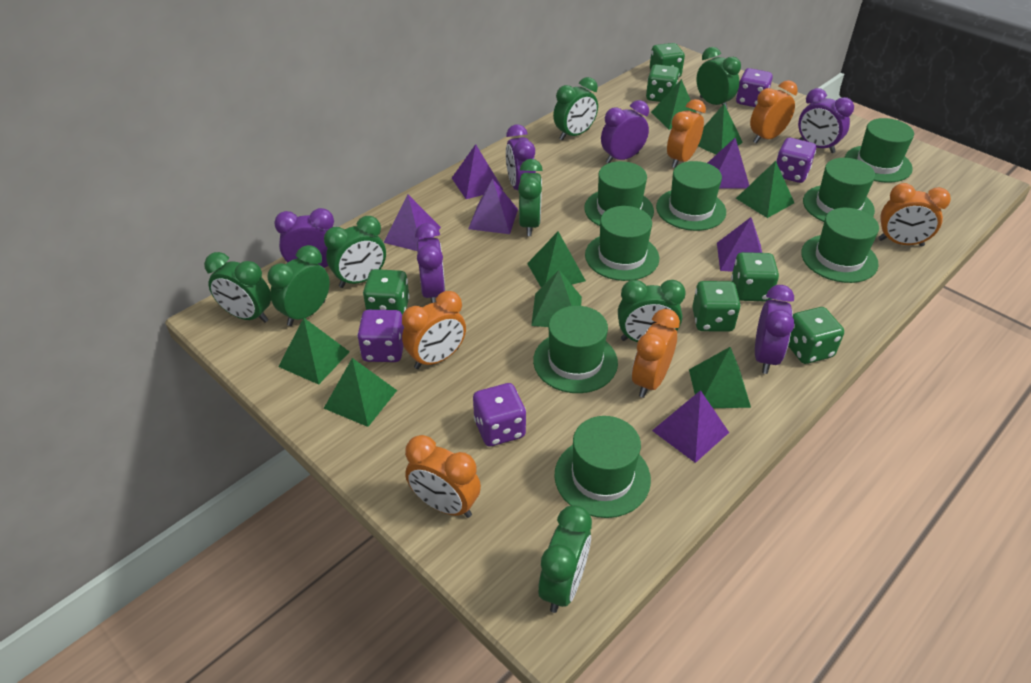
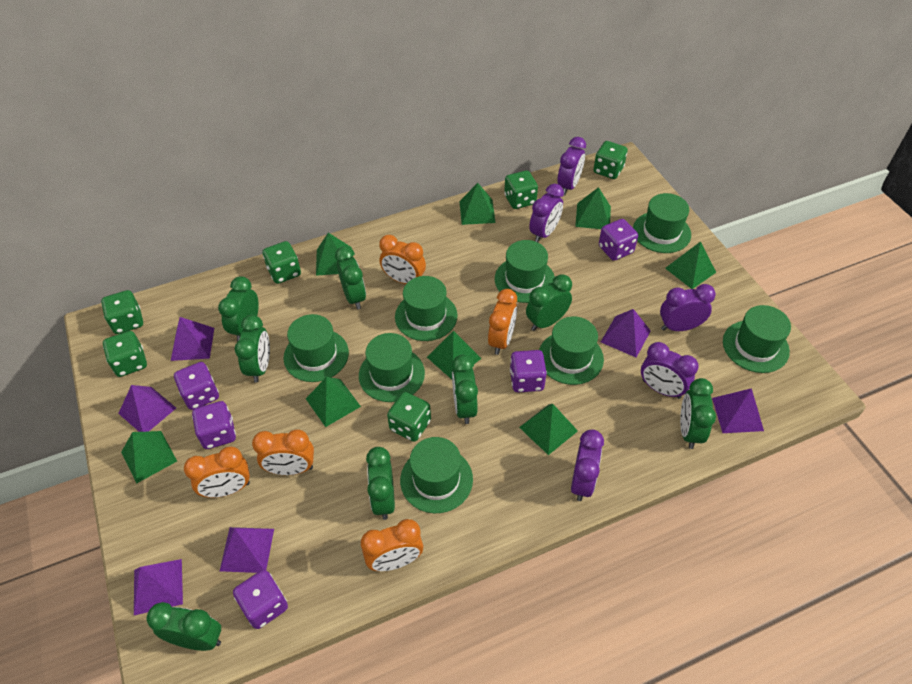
orange clock: [402,291,466,369] [405,435,481,518] [632,309,680,398] [667,99,706,168] [750,80,798,144] [878,183,951,246] = 6 -> [184,447,250,498] [252,429,314,475] [361,519,423,571] [379,235,426,284] [488,289,517,355] = 5
purple clock: [274,208,334,268] [415,223,445,303] [506,124,536,190] [601,100,649,163] [755,285,794,374] [798,88,854,153] = 6 -> [529,184,564,242] [557,137,586,195] [571,429,604,501] [641,342,699,399] [660,284,716,331] = 5
purple dice: [357,310,404,362] [473,383,526,446] [736,68,773,107] [776,138,816,183] = 4 -> [174,362,219,410] [192,401,236,449] [233,570,288,629] [510,350,547,393] [599,219,638,261] = 5

